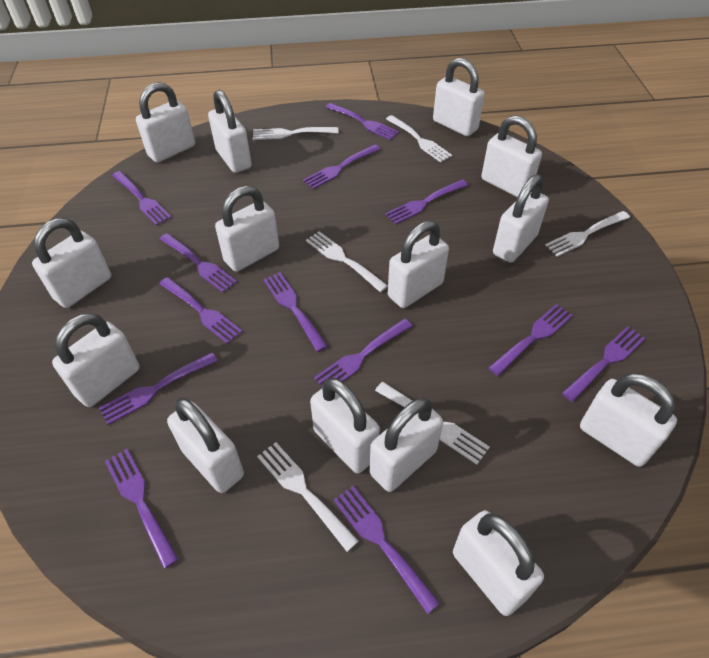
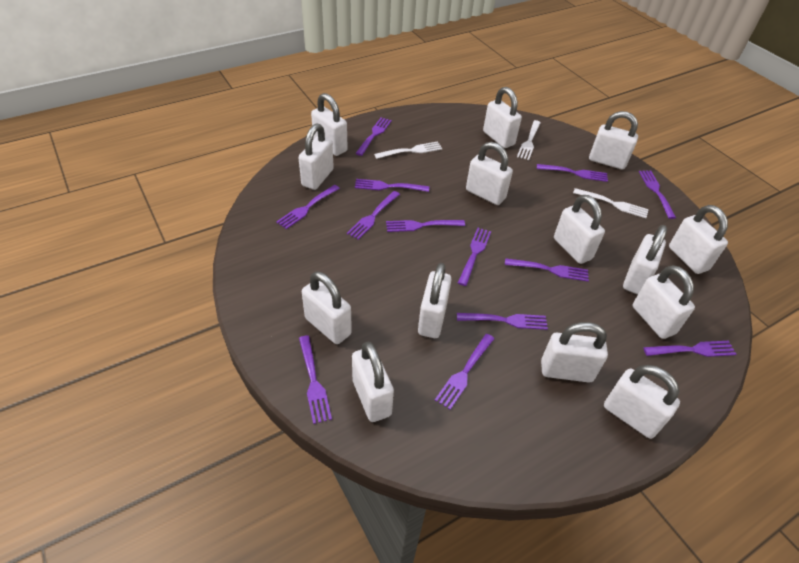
white fork: [253,127,338,140] [257,442,359,552] [306,231,388,292] [375,382,490,465] [386,115,452,163] [545,211,630,257] = 6 -> [374,141,442,159] [517,120,541,160] [573,188,649,218] = 3

